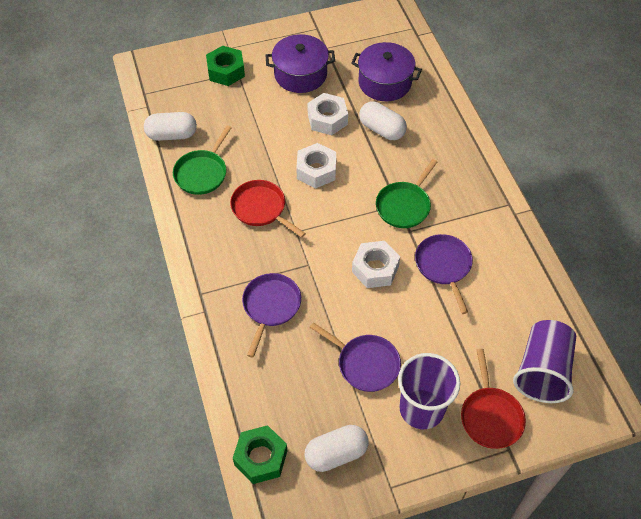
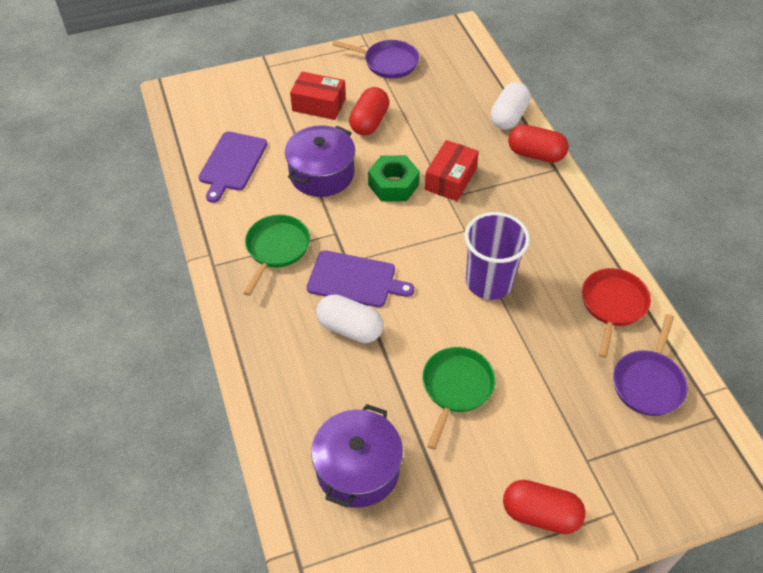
green nut: [206,46,245,86] [233,425,287,484] = 2 -> [368,155,420,201] = 1
purple cup: [398,353,460,429] [513,320,576,403] = 2 -> [464,212,530,300] = 1
purple cutting board: none = 0 -> [198,131,267,203] [307,250,414,307] = 2
purple pan: [242,273,301,358] [310,322,401,392] [415,234,473,314] = 3 -> [332,40,419,78] [613,314,688,416] = 2
red box: none = 0 -> [290,72,346,120] [425,140,479,201] = 2
red capsule: none = 0 -> [349,87,389,136] [503,480,586,534] [508,125,569,163] = 3
red pan: [230,180,306,237] [461,349,526,449] = 2 -> [582,268,651,358] = 1
white capsule: [144,112,197,141] [304,425,369,472] [359,101,407,140] = 3 -> [316,294,383,343] [491,82,531,130] = 2
white nut: [296,143,336,188] [307,93,348,135] [352,241,400,288] = 3 -> none = 0

